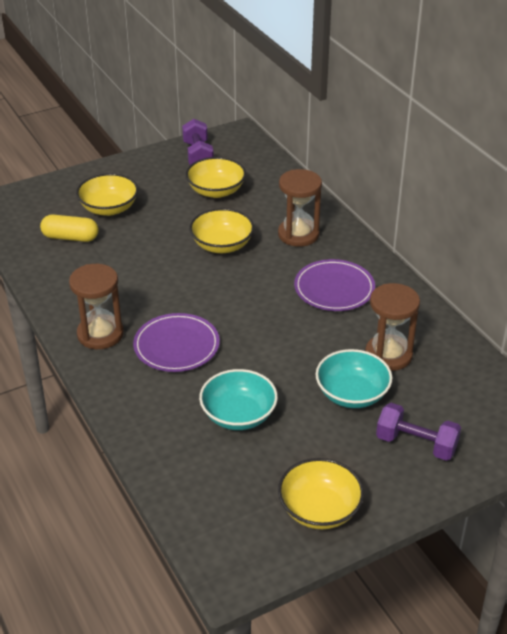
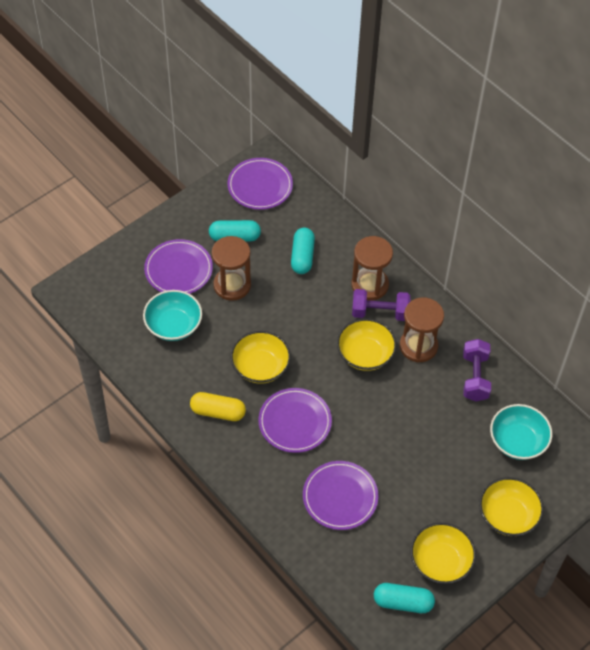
purple plate: [133,313,220,372] [294,259,375,311] = 2 -> [144,239,213,294] [228,158,293,210] [258,388,332,453] [303,461,378,530] = 4
turquoise capsule: none = 0 -> [209,220,261,242] [291,228,315,274] [374,583,435,613] = 3

